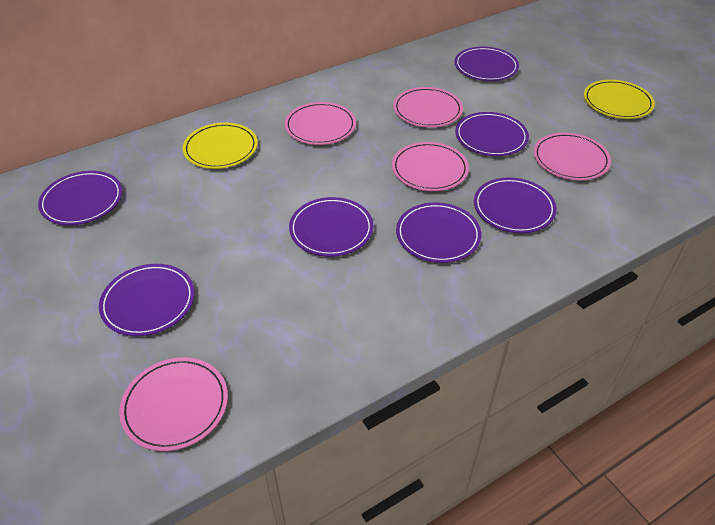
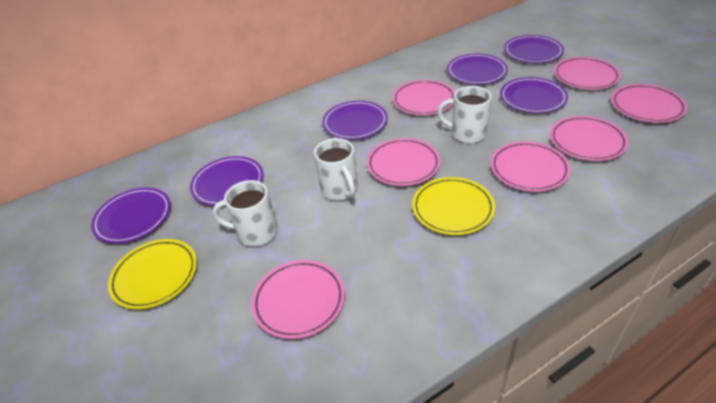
pink plate: [119,357,228,451] [285,102,356,145] [392,142,469,191] [393,87,463,128] [533,133,611,180] = 5 -> [251,260,345,339] [367,138,440,186] [392,80,455,115] [491,141,571,192] [550,116,629,161] [554,57,621,90] [611,84,687,123] = 7
purple plate: [38,171,122,225] [99,264,195,336] [289,197,374,257] [396,202,481,263] [454,47,519,81] [455,112,529,156] [474,177,557,233] = 7 -> [91,188,171,244] [190,156,264,206] [322,101,388,140] [447,54,508,85] [500,77,568,114] [504,35,564,63] = 6
white mug: none = 0 -> [213,180,278,246] [314,138,358,200] [437,86,492,143] = 3

